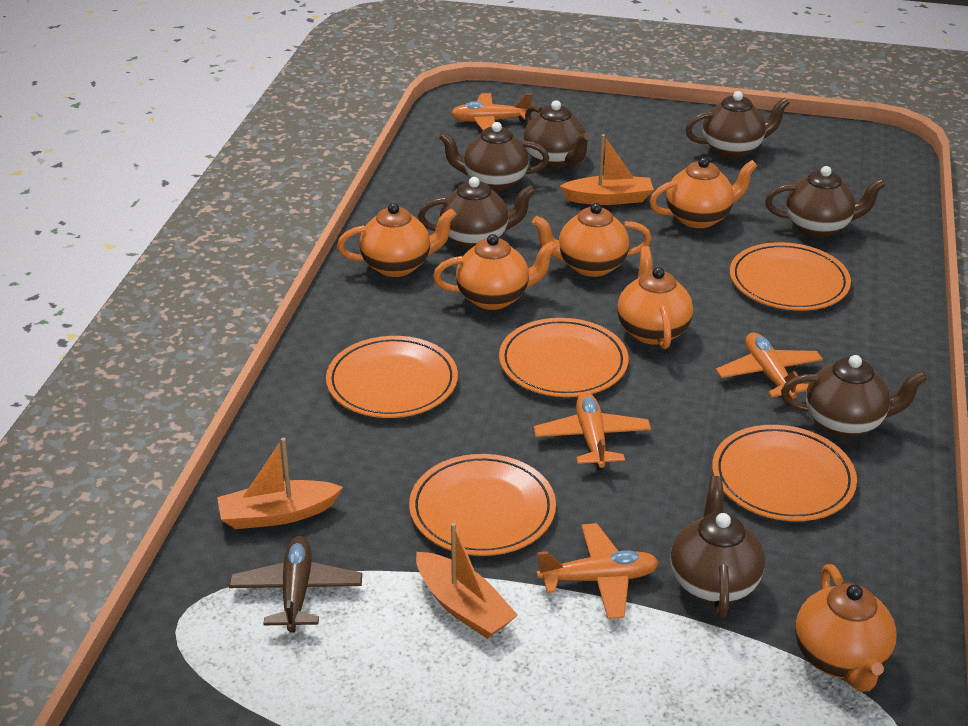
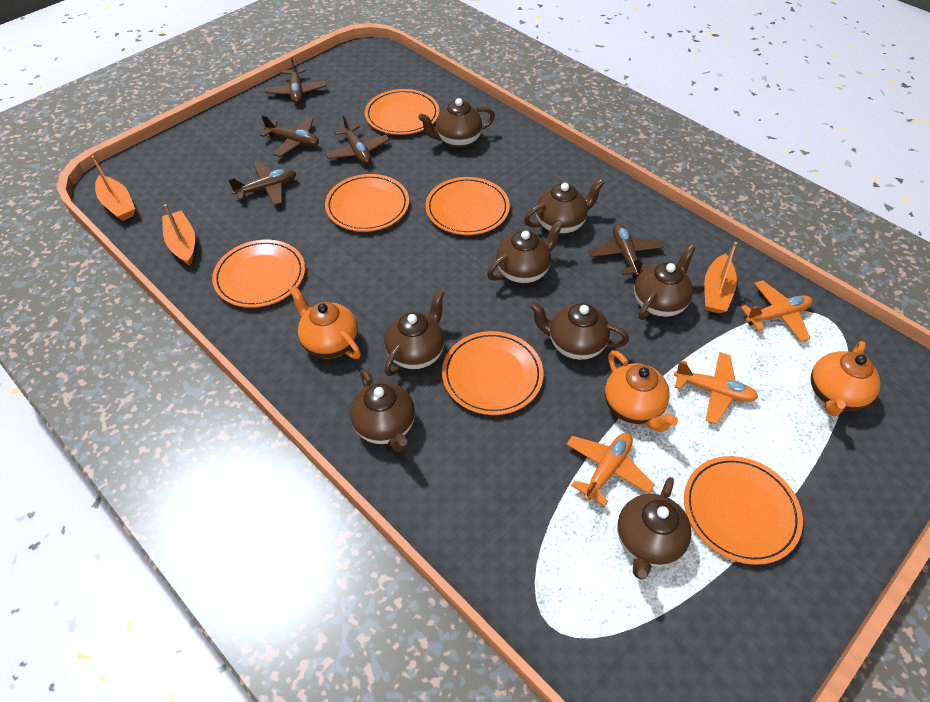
brown plane: [229,536,362,632] = 1 -> [228,161,296,205] [260,115,319,157] [265,57,327,104] [325,115,390,164] [589,224,664,278] = 5
brown teapot: [418,177,535,249] [439,122,549,191] [523,100,591,168] [670,476,765,618] [685,91,790,158] [765,166,886,238] [781,355,927,437] = 7 -> [350,369,415,452] [384,290,445,376] [418,98,495,148] [487,220,564,284] [524,178,605,235] [530,301,629,360] [617,477,692,579] [634,244,696,320] = 8
orange plane: [451,93,532,130] [534,392,651,470] [536,523,659,619] [716,333,823,399] = 4 -> [566,433,655,506] [674,352,758,424] [741,280,813,342] = 3
orange plate: [326,336,458,418] [409,454,556,556] [499,318,628,397] [712,425,857,521] [730,242,851,311] = 5 -> [212,240,305,308] [325,174,409,232] [365,89,439,135] [425,177,510,235] [442,331,544,415] [684,456,803,565] = 6
orange teapot: [337,203,457,277] [433,234,557,310] [532,203,652,277] [617,246,693,349] [649,157,757,228] [795,564,897,692] = 6 -> [289,285,361,359] [605,350,678,432] [811,341,881,416] = 3

